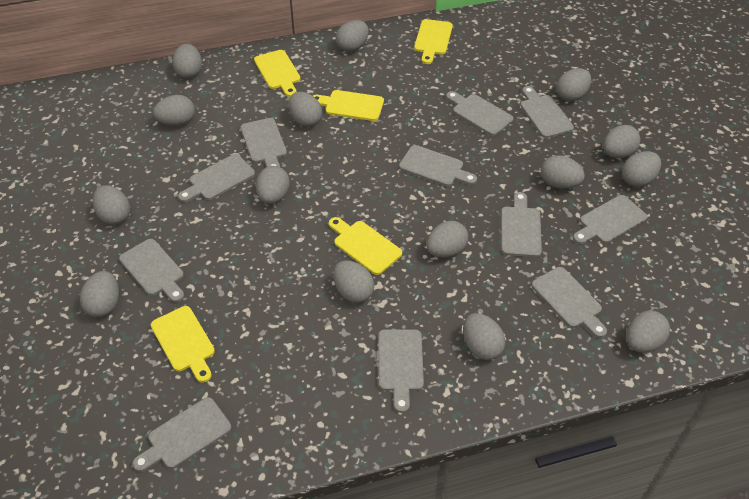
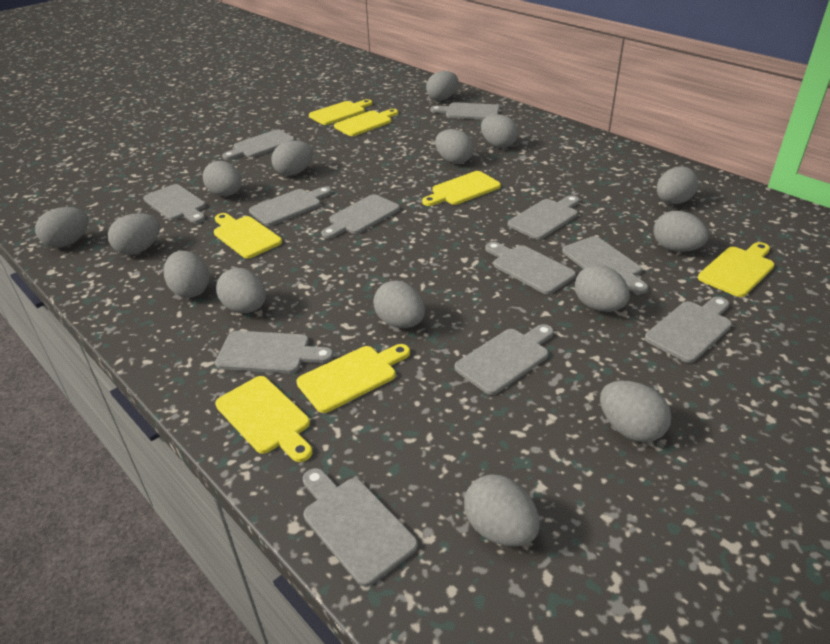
grey cutting board: [119,239,184,302] [133,397,232,472] [178,154,255,202] [240,118,287,167] [378,329,424,413] [399,145,477,186] [446,91,514,136] [501,192,542,257] [520,86,574,138] [532,267,607,338] [573,195,648,244] = 11 -> [143,184,206,223] [215,331,333,374] [222,129,295,160] [249,187,331,226] [303,468,418,587] [321,194,400,239] [430,102,499,120] [455,324,554,395] [485,242,576,294] [508,195,579,240] [562,236,648,294] [645,297,732,363] = 12
yellow cutting board: [151,306,215,383] [254,50,300,97] [313,90,384,121] [329,217,402,275] [414,19,453,64] = 5 -> [214,213,282,259] [215,376,312,462] [296,344,410,413] [309,99,372,125] [334,109,398,136] [422,171,501,206] [698,242,775,297] = 7

